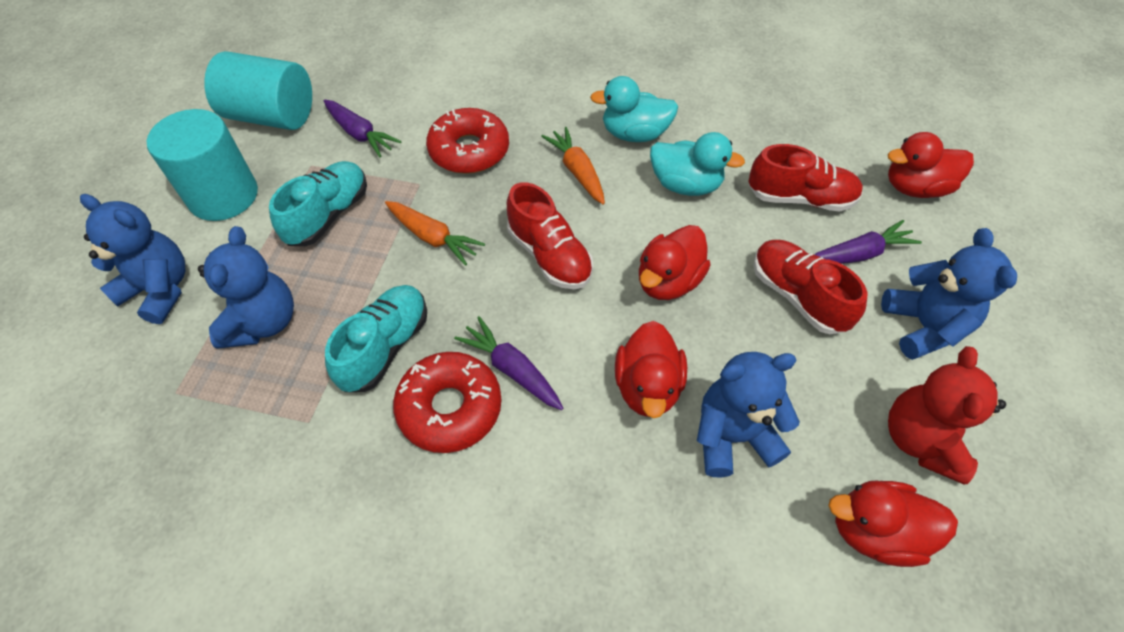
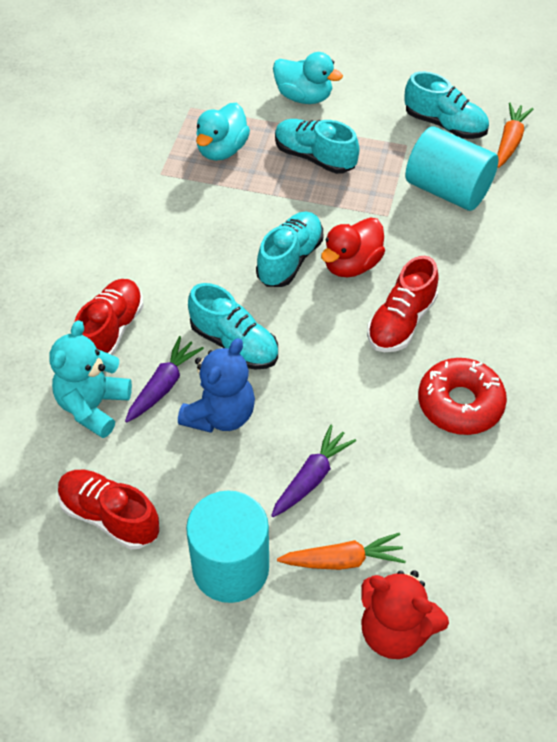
blue teddy bear: [80,194,185,324] [198,226,294,349] [697,352,800,478] [881,228,1017,360] = 4 -> [178,338,255,433] = 1
purple carrot: [324,100,402,157] [454,316,563,410] [814,220,922,264] = 3 -> [125,336,204,423] [271,425,356,517] = 2
red donut: [393,352,502,453] [426,108,509,174] = 2 -> [418,358,507,435] = 1
red duck: [615,321,687,418] [639,225,711,300] [828,481,958,567] [888,132,974,198] = 4 -> [321,217,385,277] = 1
turquoise shoe: [269,161,367,246] [325,285,427,392] = 2 -> [188,283,278,370] [256,211,323,287] [275,119,359,174] [404,71,489,139] = 4
turquoise teddy bear: none = 0 -> [50,320,132,438] = 1

